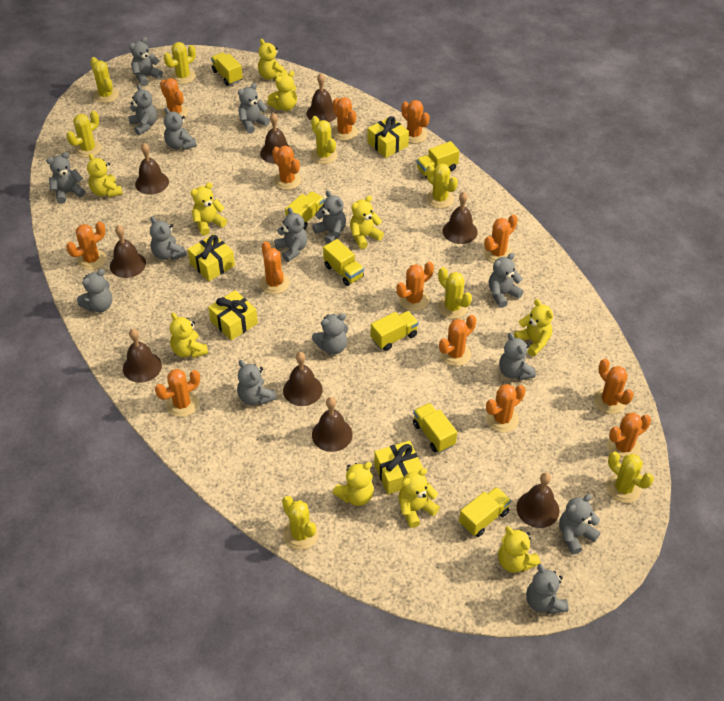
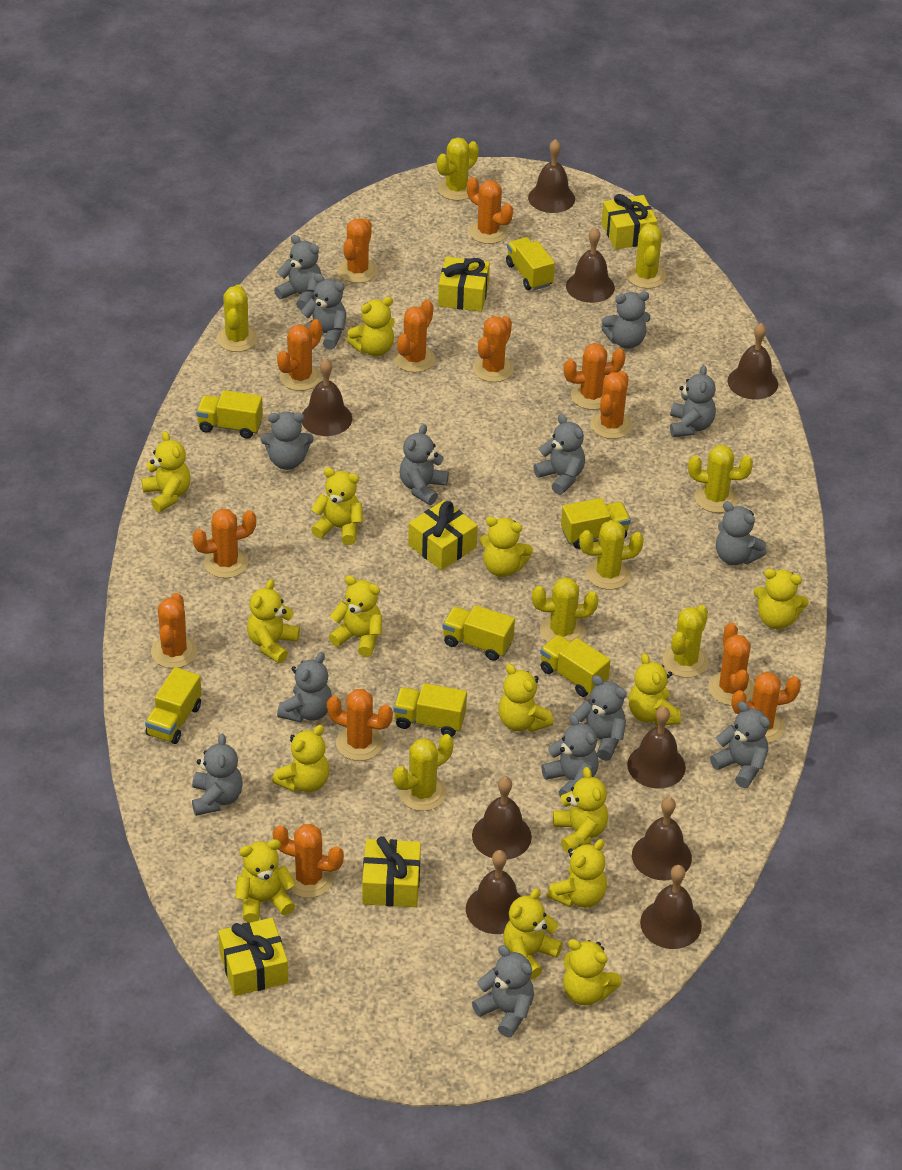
grey teddy bear: [46,152,85,204] [77,269,112,312] [128,84,157,135] [129,37,163,86] [150,217,187,260] [164,107,197,150] [237,360,276,405] [238,83,270,133] [274,207,307,262] [312,190,346,244] [312,313,348,354] [489,253,524,308] [499,332,536,380] [526,564,569,614] [559,494,600,555] = 15 -> [192,734,243,816] [261,411,314,470] [274,235,322,310] [277,652,332,722] [300,273,346,350] [400,424,449,505] [472,945,534,1037] [533,414,585,495] [541,714,599,797] [573,675,627,761] [601,292,650,349] [670,365,716,437] [710,701,770,788] [716,501,767,565] = 14
yellow gift: [188,234,235,281] [208,290,258,340] [368,116,409,158] [374,440,423,494] = 4 -> [218,918,288,996] [362,836,421,907] [408,500,478,570] [438,257,490,312] [602,194,658,249] = 5
yellow teddy bear: [87,154,123,197] [170,313,208,358] [191,182,227,236] [258,39,287,80] [267,71,297,111] [333,462,374,506] [350,196,384,249] [399,468,440,528] [498,526,541,573] [514,299,553,356] = 10 -> [142,431,190,512] [235,839,295,923] [247,579,300,663] [272,725,329,792] [311,467,363,545] [329,575,382,657] [347,297,395,356] [480,516,533,577] [498,664,554,732] [503,888,563,980] [547,839,607,908] [553,767,608,854] [563,939,621,1006] [629,653,681,726] [753,569,809,629] = 15

